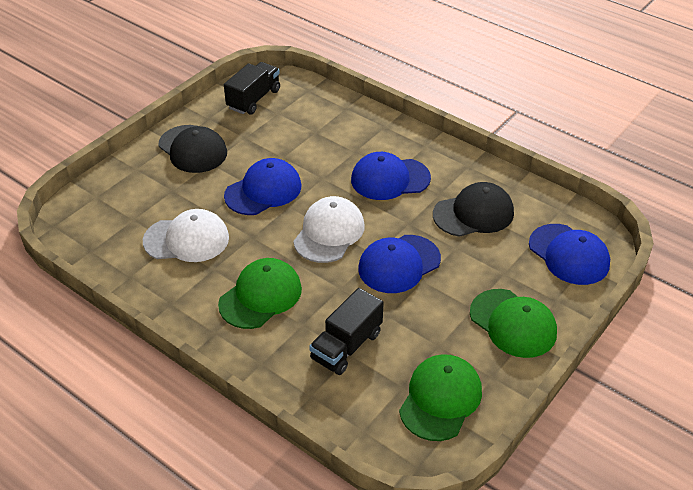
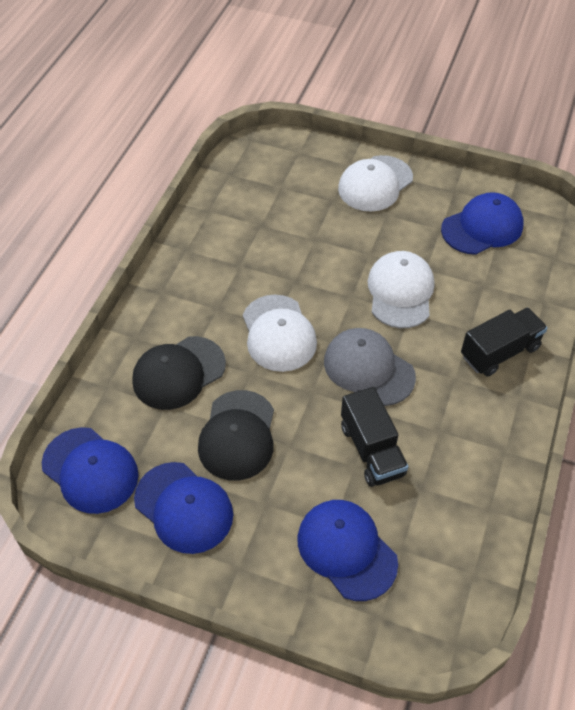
green cap: [218,258,302,329] [399,354,482,441] [470,289,557,358] = 3 -> none = 0
grey cap: none = 0 -> [324,328,416,406] = 1
white cap: [143,209,229,262] [293,196,365,263] = 2 -> [243,295,317,372] [338,155,413,212] [368,251,434,328] = 3

